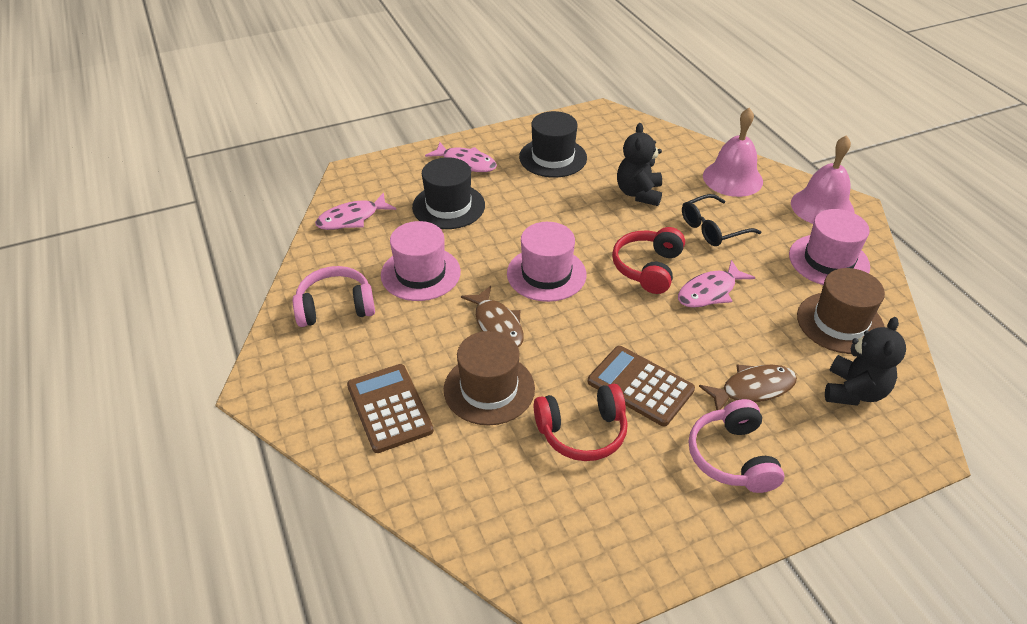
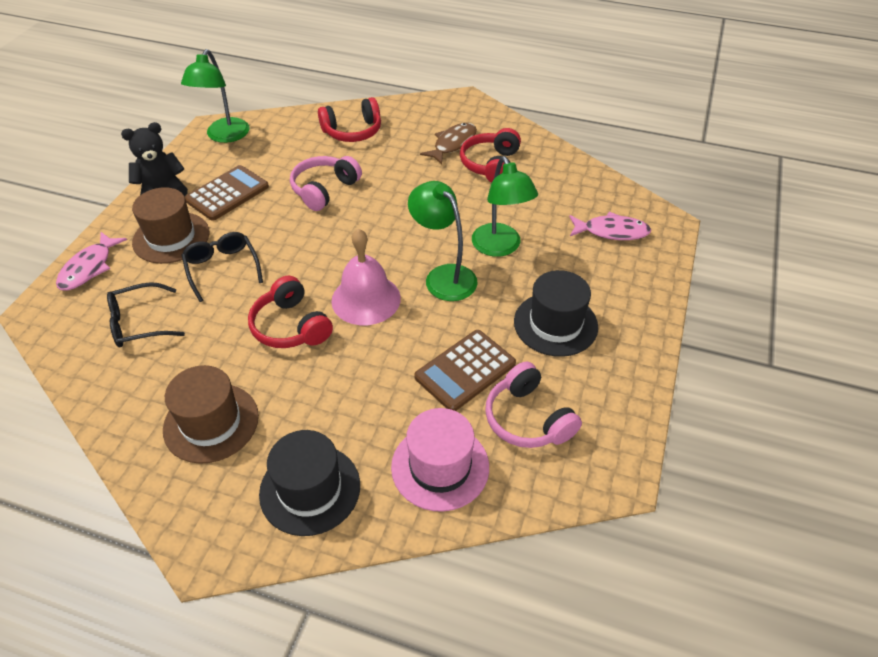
black glasses: [682,194,761,246] = 1 -> [107,282,185,348] [181,232,263,302] = 2
black teddy bear: [617,123,662,206] [825,317,906,406] = 2 -> [121,122,188,197] = 1
brown fish: [461,286,524,347] [699,364,797,410] = 2 -> [420,123,477,164] = 1
green lamp: none = 0 -> [181,49,249,143] [408,181,478,301] [472,156,538,257] = 3
pink bell: [703,108,763,197] [791,135,855,224] = 2 -> [332,228,401,325] = 1
pink fish: [315,193,396,230] [425,142,497,172] [678,260,755,308] = 3 -> [56,232,127,291] [569,212,651,240] = 2
pink hat: [381,221,461,301] [507,222,586,302] [789,209,870,285] = 3 -> [391,408,489,512] = 1
red headphones: [534,384,628,461] [612,227,685,294] = 2 -> [248,276,333,348] [318,97,381,142] [460,128,521,183] = 3

